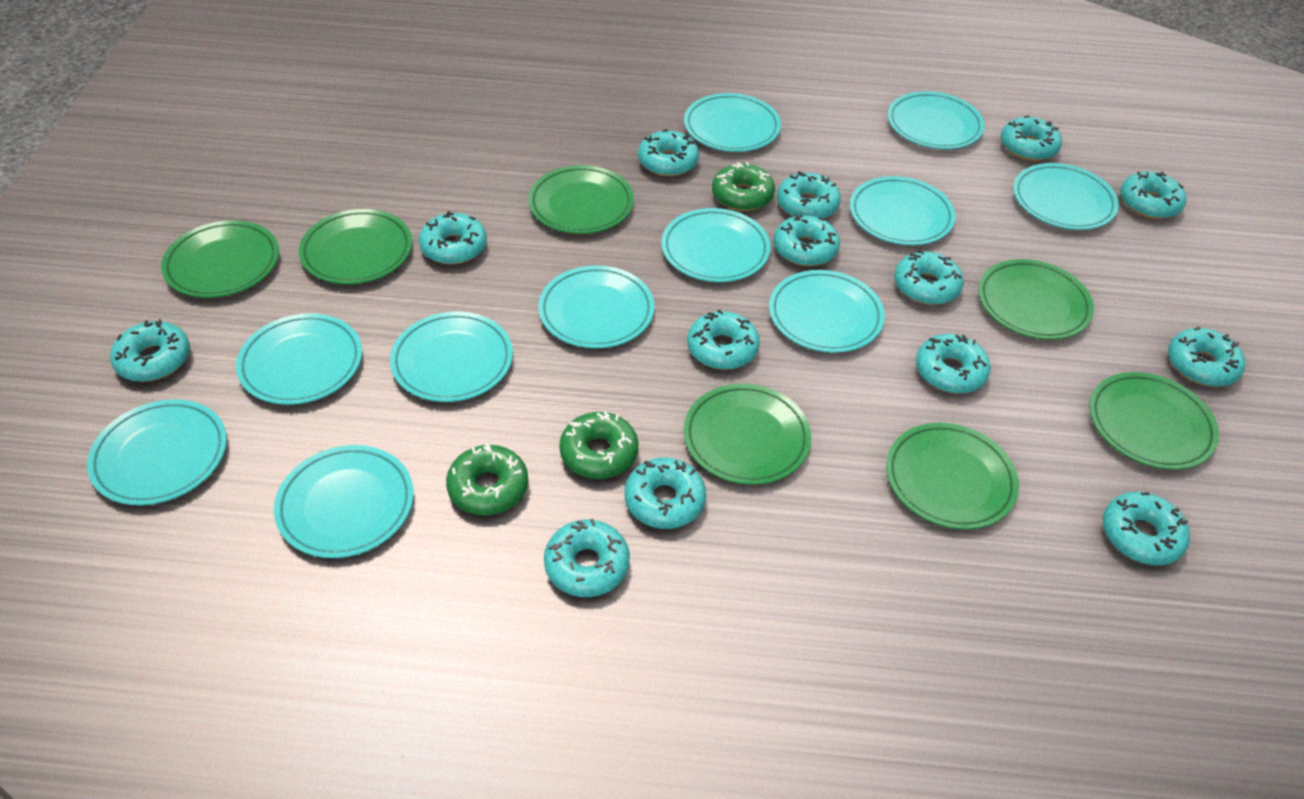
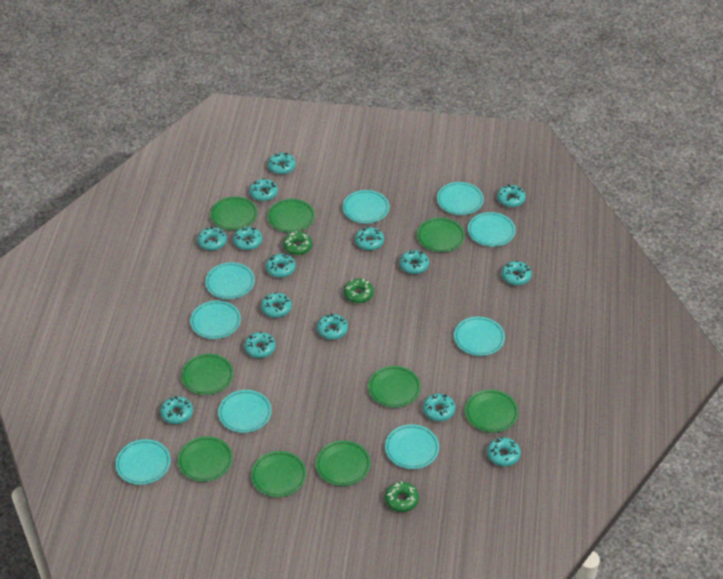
green plate: [161,220,279,298] [299,209,412,284] [528,165,634,234] [683,384,811,485] [886,423,1019,530] [978,259,1094,340] [1089,372,1219,470] = 7 -> [178,436,233,482] [181,354,234,395] [210,196,258,230] [251,451,306,497] [268,199,315,233] [316,440,371,486] [368,366,421,408] [417,218,465,252] [465,390,518,433] = 9
turquoise donut: [110,319,190,382] [419,211,487,264] [544,519,630,597] [625,458,706,529] [638,129,699,176] [687,309,760,369] [774,214,840,266] [777,171,841,218] [894,250,964,305] [916,334,991,394] [1001,115,1062,161] [1103,492,1190,565] [1120,172,1186,219] [1168,327,1245,387] = 14 -> [160,396,193,424] [198,227,227,250] [233,227,262,250] [244,332,276,358] [250,178,278,201] [261,292,292,318] [266,254,296,278] [268,153,296,174] [317,313,348,339] [355,226,384,250] [400,250,429,274] [423,393,455,421] [487,437,521,466] [497,184,526,207] [502,261,532,285] = 15
turquoise plate: [87,399,227,505] [236,313,362,405] [274,445,414,558] [390,312,513,402] [538,265,654,349] [661,208,771,282] [684,93,781,152] [769,270,885,353] [850,176,956,245] [888,91,985,149] [1013,163,1119,230] = 11 -> [115,439,171,485] [190,301,241,339] [205,262,255,299] [218,390,272,433] [343,190,390,224] [385,424,439,469] [437,182,484,215] [454,317,505,356] [468,212,516,247] = 9

